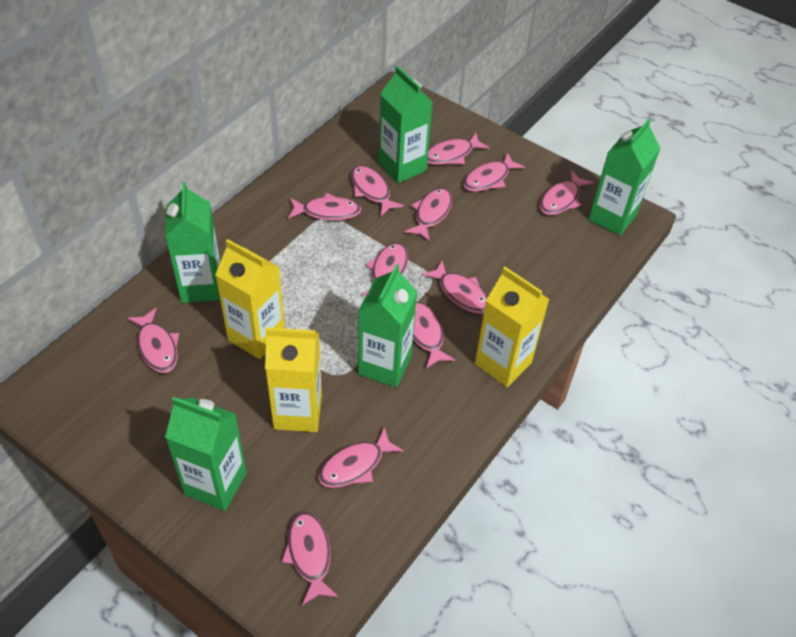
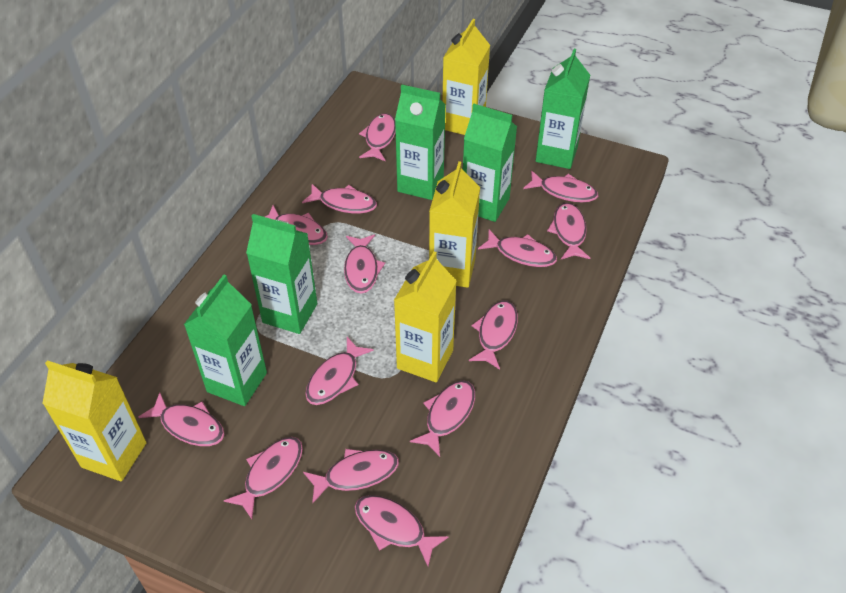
pink fish: [127,308,179,373] [282,511,339,605] [288,193,362,221] [318,427,403,488] [351,165,404,216] [362,243,408,296] [404,188,452,242] [413,302,455,369] [422,260,488,314] [427,133,489,165] [463,153,525,192] [539,170,593,215] = 12 -> [138,392,225,446] [224,437,303,519] [265,205,328,245] [302,184,377,214] [303,449,399,504] [305,337,374,405] [344,235,385,294] [355,495,449,566] [359,113,396,161] [410,380,475,457] [469,301,518,370] [478,230,557,267] [523,170,598,202] [547,203,590,259] = 14
yellow carton: [215,239,285,359] [265,327,322,432] [475,267,549,387] = 3 -> [42,360,147,481] [394,252,457,382] [429,161,480,288] [442,19,490,135] = 4

